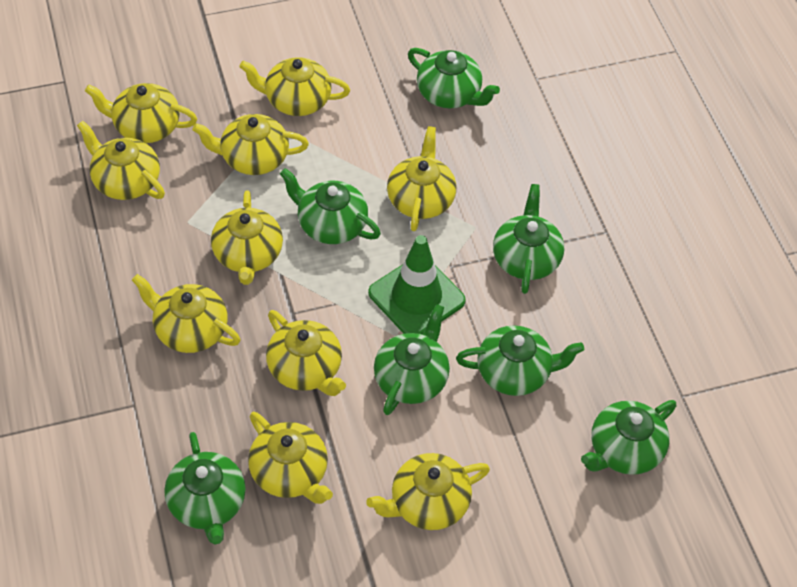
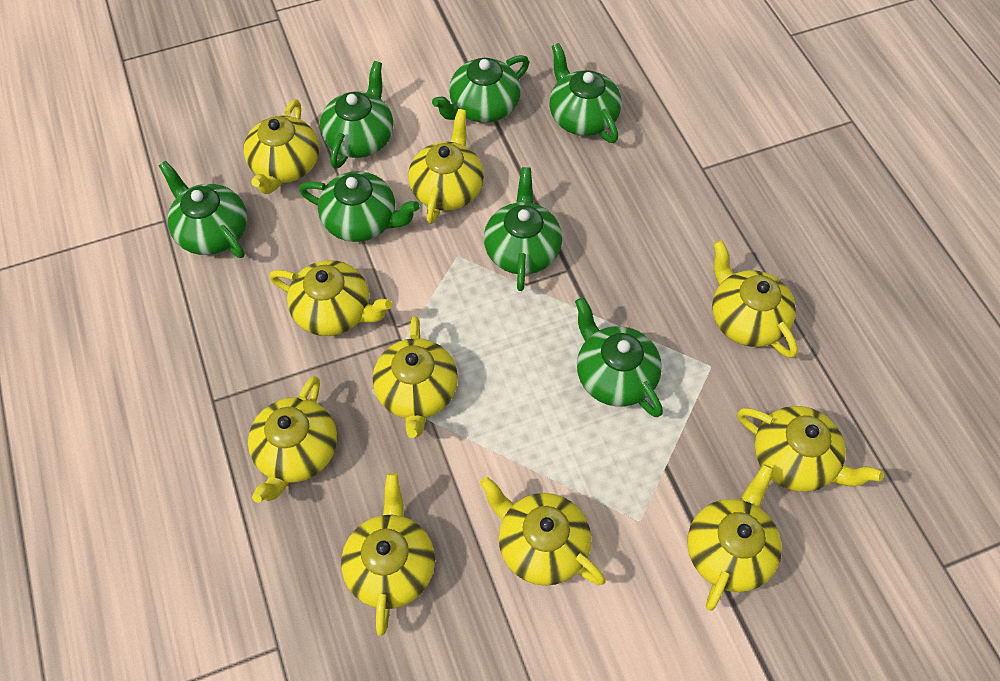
green traffic cone: [368,235,465,334] = 1 -> none = 0

